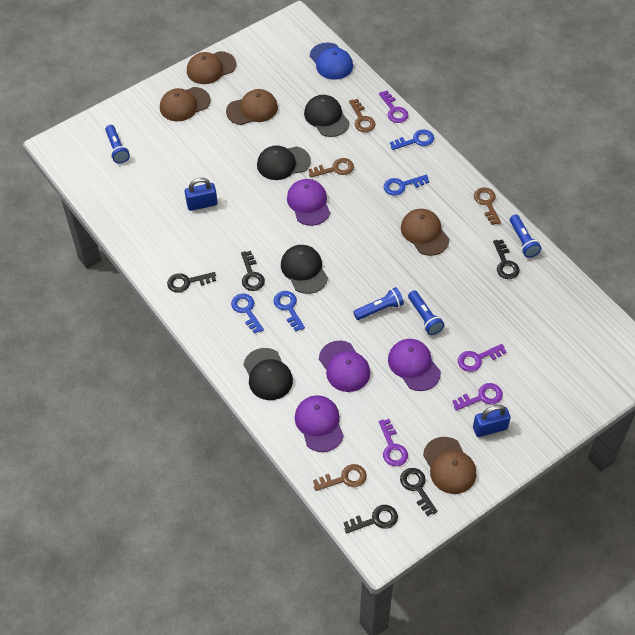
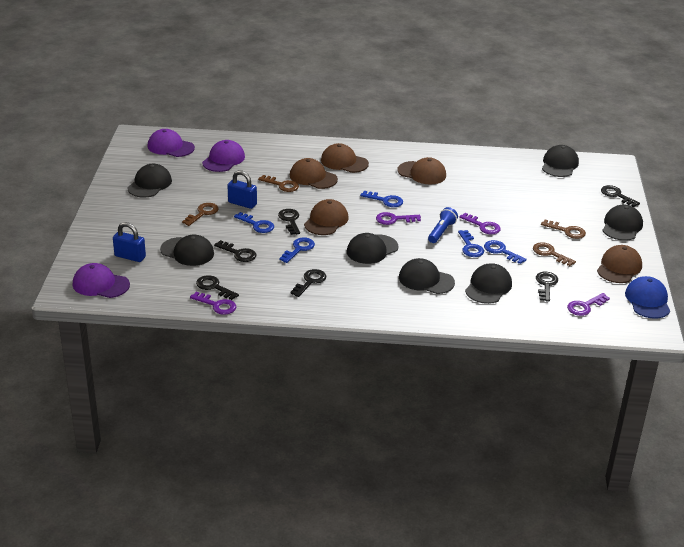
black cap: [243,348,293,400] [257,145,311,180] [281,245,328,294] [304,95,349,137] = 4 -> [127,164,172,198] [160,234,214,266] [347,233,398,264] [399,258,455,294] [465,263,512,304] [542,145,579,177] [603,205,643,241] = 7
black key: [167,272,216,293] [241,251,265,291] [344,505,398,533] [400,468,438,516] [493,239,520,279] = 5 -> [196,275,239,300] [214,240,256,262] [278,209,300,235] [291,269,326,297] [536,272,558,302] [601,185,640,207] = 6
blue flashlight: [105,125,130,164] [353,287,404,320] [408,291,444,335] [510,215,541,258] = 4 -> [428,207,458,243] = 1
blue key: [231,294,264,334] [273,291,305,332] [384,175,429,196] [390,130,434,150] = 4 -> [234,212,274,233] [279,238,315,263] [360,191,403,207] [458,230,484,257] [484,240,527,264] = 5
purple cap: [287,179,330,226] [295,395,344,452] [319,341,370,392] [388,339,441,391] = 4 -> [73,263,130,298] [148,129,195,157] [202,140,245,172] = 3

